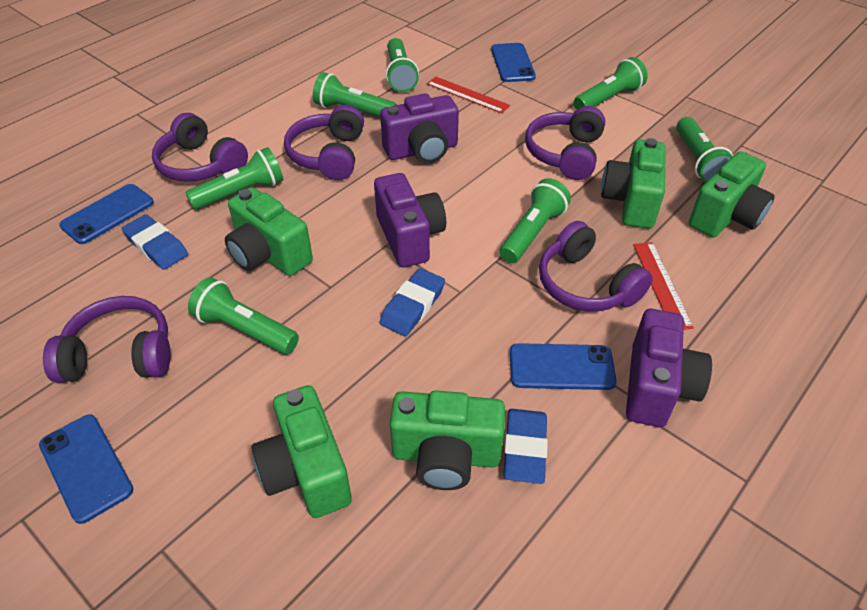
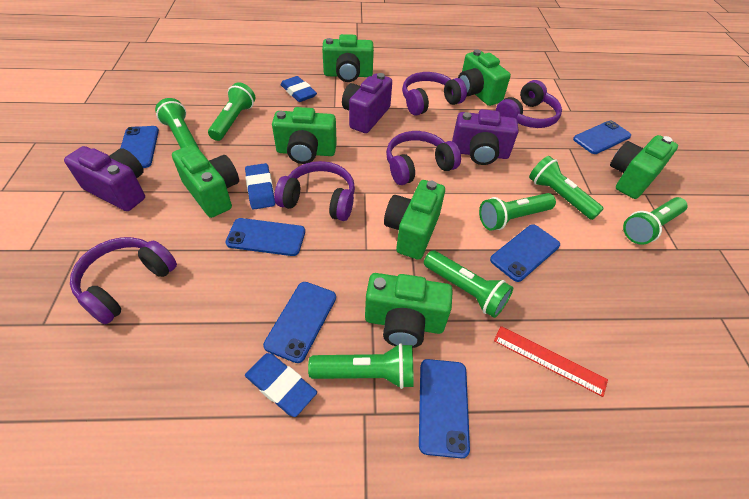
blue phone: [39,414,133,524] [59,184,154,244] [491,43,536,82] [510,343,617,390] = 4 -> [120,126,159,168] [225,218,305,256] [263,282,336,363] [419,359,470,458] [490,224,560,282] [573,121,631,154] = 6
green camera: [225,187,313,276] [252,385,352,518] [390,390,505,490] [601,138,666,229] [689,151,775,237] = 5 -> [172,145,239,218] [272,107,337,164] [322,34,374,82] [365,273,453,348] [384,180,445,260] [458,49,511,106] [610,135,678,199] = 7
red ruler: [427,77,510,113] [633,242,694,330] = 2 -> [494,326,608,397] = 1

